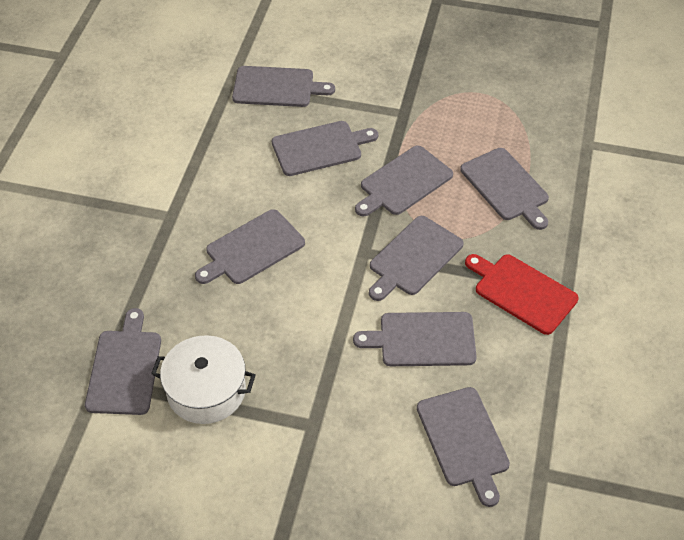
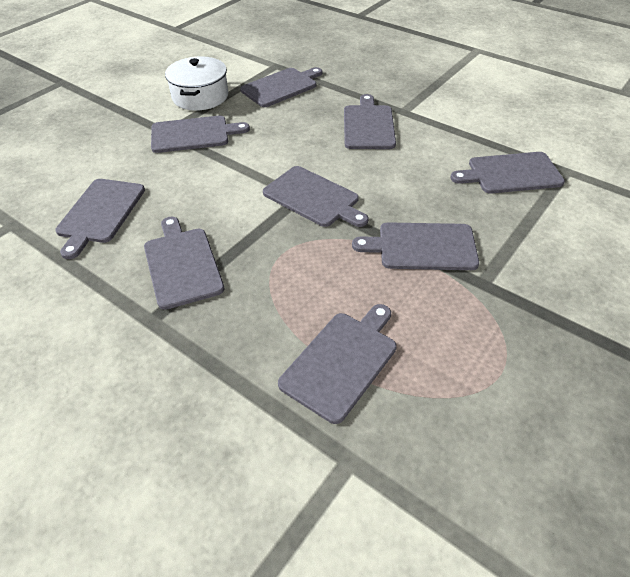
red cutting board: [465,254,579,335] = 1 -> none = 0

